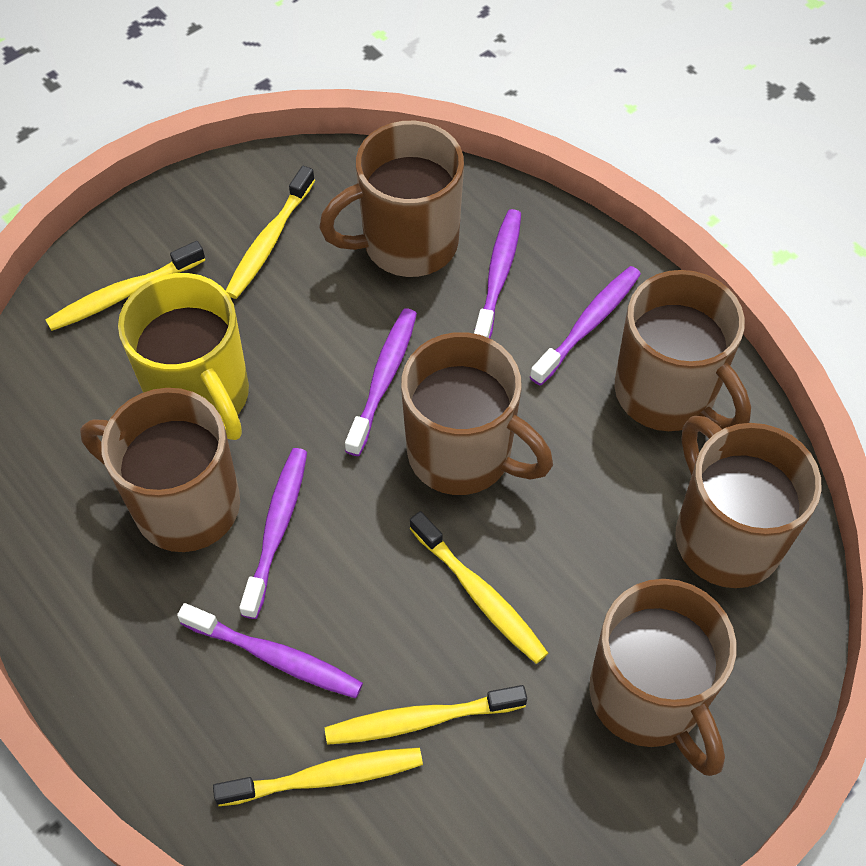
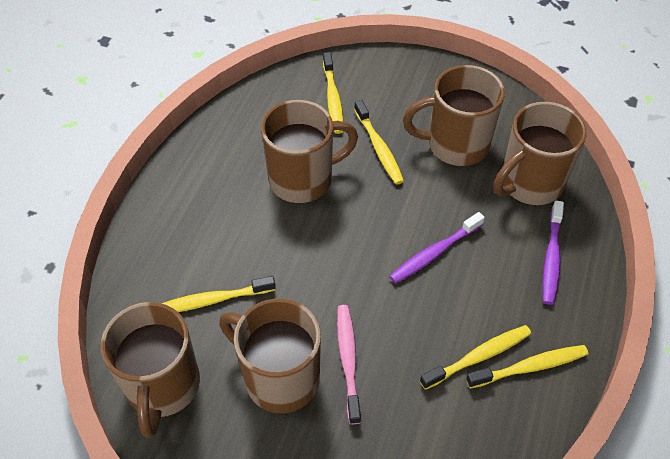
brown mug: [80,388,240,552] [319,121,464,277] [401,332,553,495] [589,579,736,776] [614,270,751,431] [675,416,822,588] = 6 -> [101,302,200,438] [219,298,321,413] [261,100,358,203] [403,65,505,166] [493,102,587,205] = 5
pink toothbrush: none = 0 -> [337,305,361,424] = 1
purple toothbrush: [177,603,363,698] [239,448,307,619] [345,308,417,456] [474,209,521,339] [530,266,641,386] = 5 -> [389,212,485,283] [543,200,564,305] = 2
yellow mug: [118,273,249,440] = 1 -> none = 0

